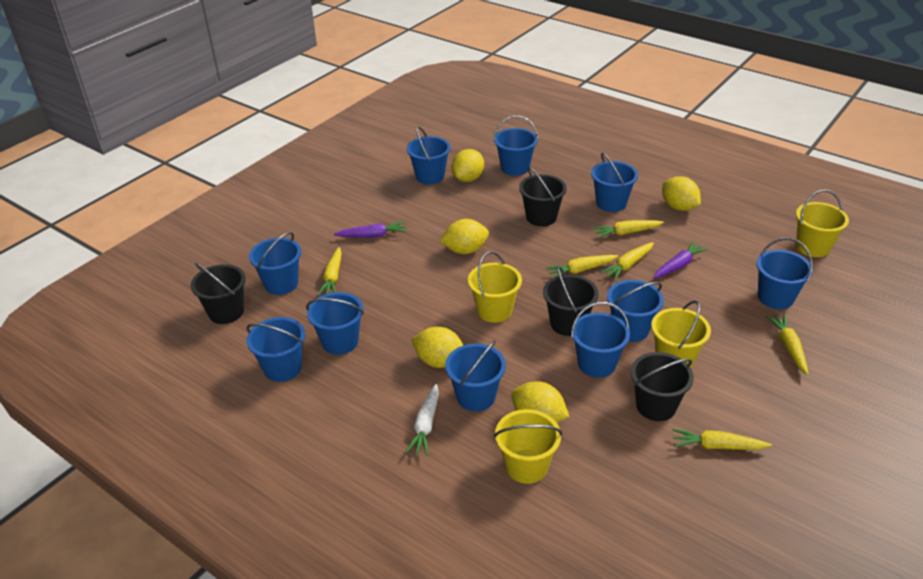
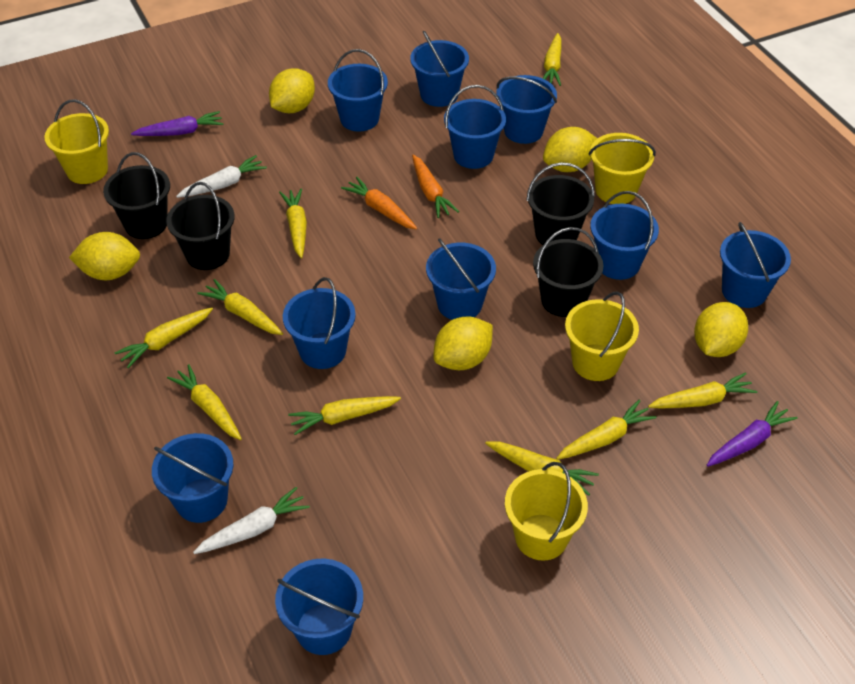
orange carrot: none = 0 -> [341,177,417,230] [412,155,459,218] = 2
white carrot: [405,384,439,456] = 1 -> [176,155,267,198] [193,487,310,554] = 2
yellow carrot: [318,247,342,296] [546,255,619,278] [593,220,664,238] [600,242,654,281] [672,429,772,450] [766,314,808,375] = 6 -> [115,307,213,368] [167,364,242,440] [198,279,283,335] [279,189,307,258] [288,396,401,435] [485,441,599,496] [543,33,561,86] [556,400,656,460] [648,372,757,409] = 9

